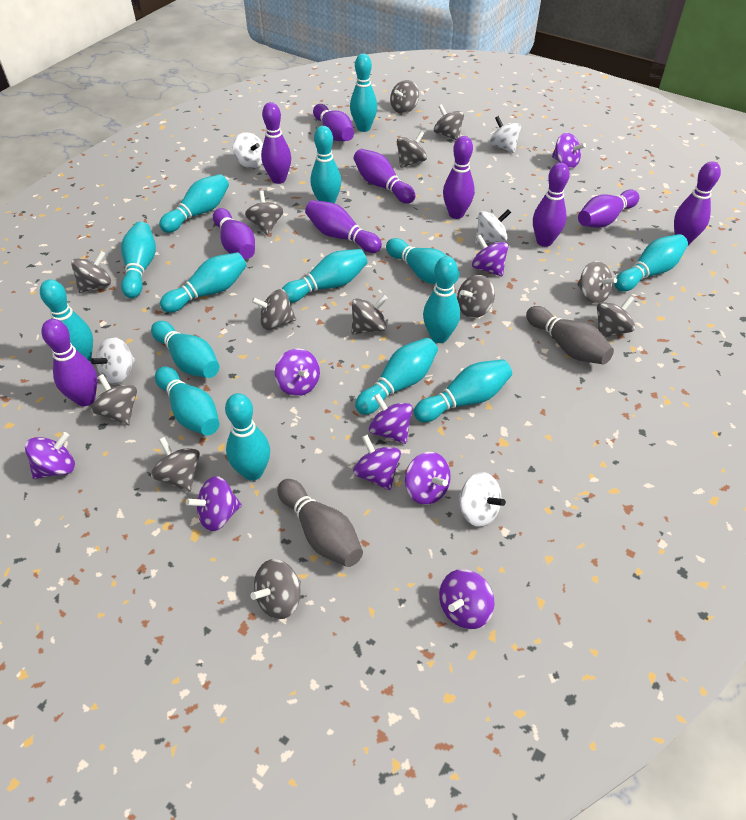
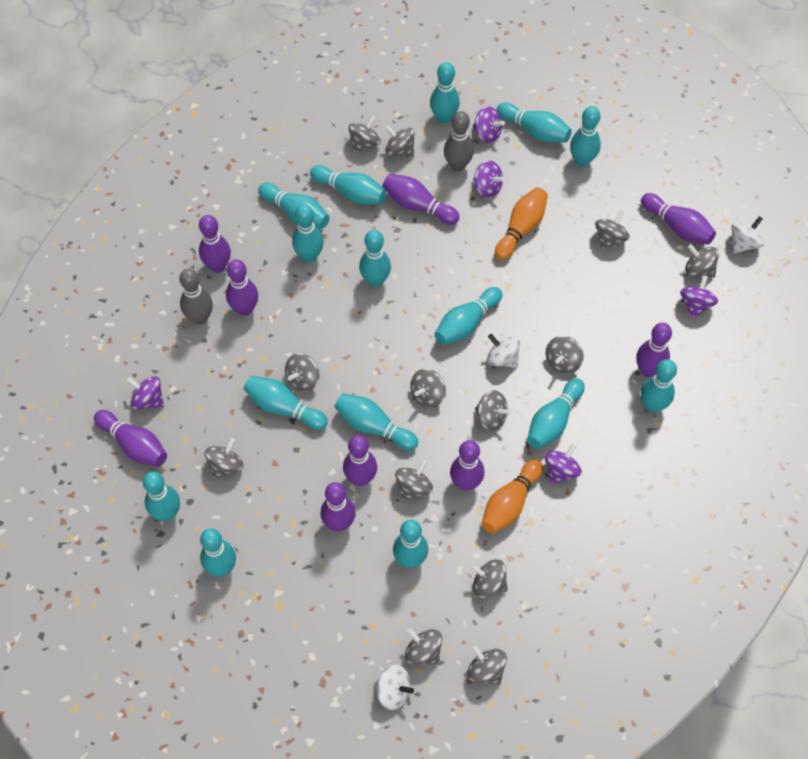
orange bowling pin: none = 0 -> [481,459,543,534] [495,187,548,260] = 2
purple bowling pin: [41,319,97,406] [213,208,255,259] [261,102,291,184] [305,200,382,253] [313,104,354,141] [354,149,415,204] [443,136,475,219] [533,162,570,247] [578,189,639,228] [674,161,721,245] = 10 -> [94,410,167,467] [199,215,231,273] [226,259,258,316] [321,482,355,531] [343,435,377,486] [382,174,460,225] [450,440,484,491] [636,323,672,377] [641,193,716,245] = 9
purple spinning top: [25,432,75,479] [186,476,242,531] [275,349,320,396] [353,435,401,490] [369,393,413,444] [405,452,451,505] [439,569,494,629] [472,234,508,277] [552,133,586,169] = 9 -> [127,376,164,409] [473,106,505,143] [473,160,505,198] [544,443,582,485] [680,275,718,319] = 5
white spinning top: [91,337,135,384] [233,132,263,169] [458,472,506,527] [475,209,511,244] [490,116,521,153] = 5 -> [375,664,414,710] [487,334,520,368] [732,216,764,253] = 3

